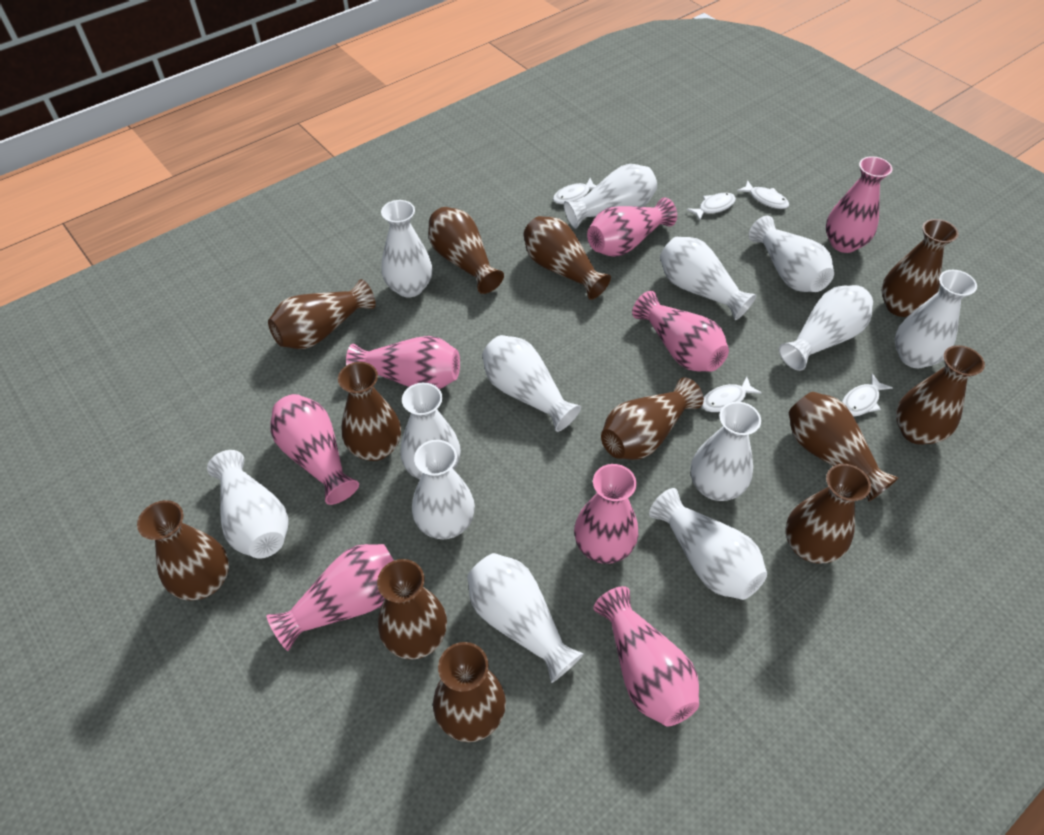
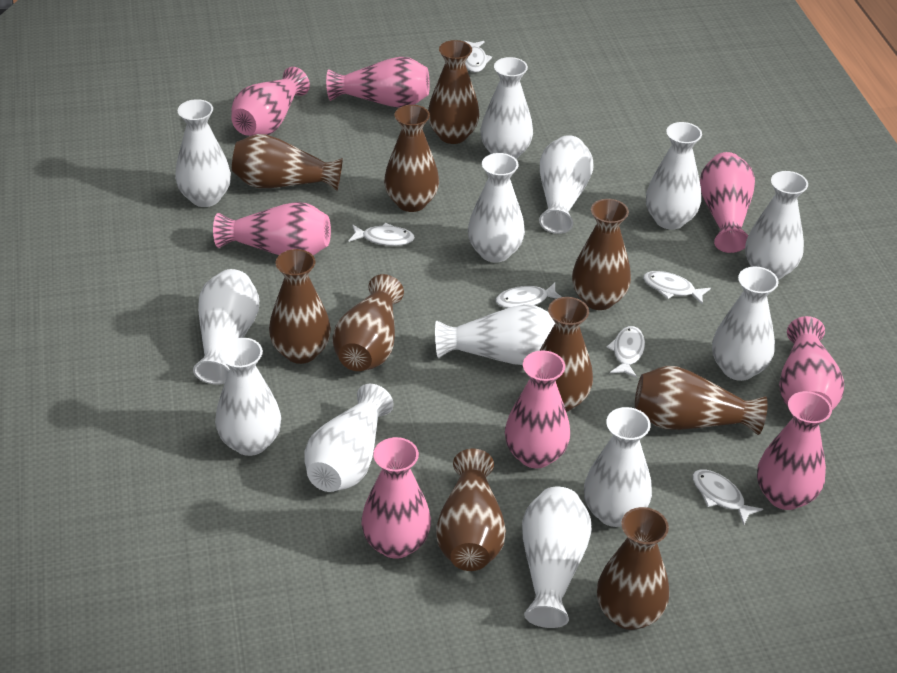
brown vase: [137,500,229,600] [268,279,375,349] [338,362,401,461] [377,559,447,660] [428,207,504,294] [433,642,506,742] [523,216,611,300] [601,377,704,460] [785,464,871,564] [789,392,899,502] [882,219,958,317] [896,345,985,445] = 12 -> [232,134,343,191] [269,249,331,364] [332,274,404,371] [384,105,439,212] [428,40,480,144] [436,449,506,571] [539,297,593,412] [572,199,631,310] [597,507,669,630] [635,366,768,435] = 10
white fish: [553,178,597,204] [687,193,736,221] [702,377,762,412] [737,180,789,209] [842,374,893,417] = 5 -> [349,223,415,246] [464,41,492,72] [496,283,561,308] [607,326,645,378] [643,271,711,305] [693,469,763,525] = 6

